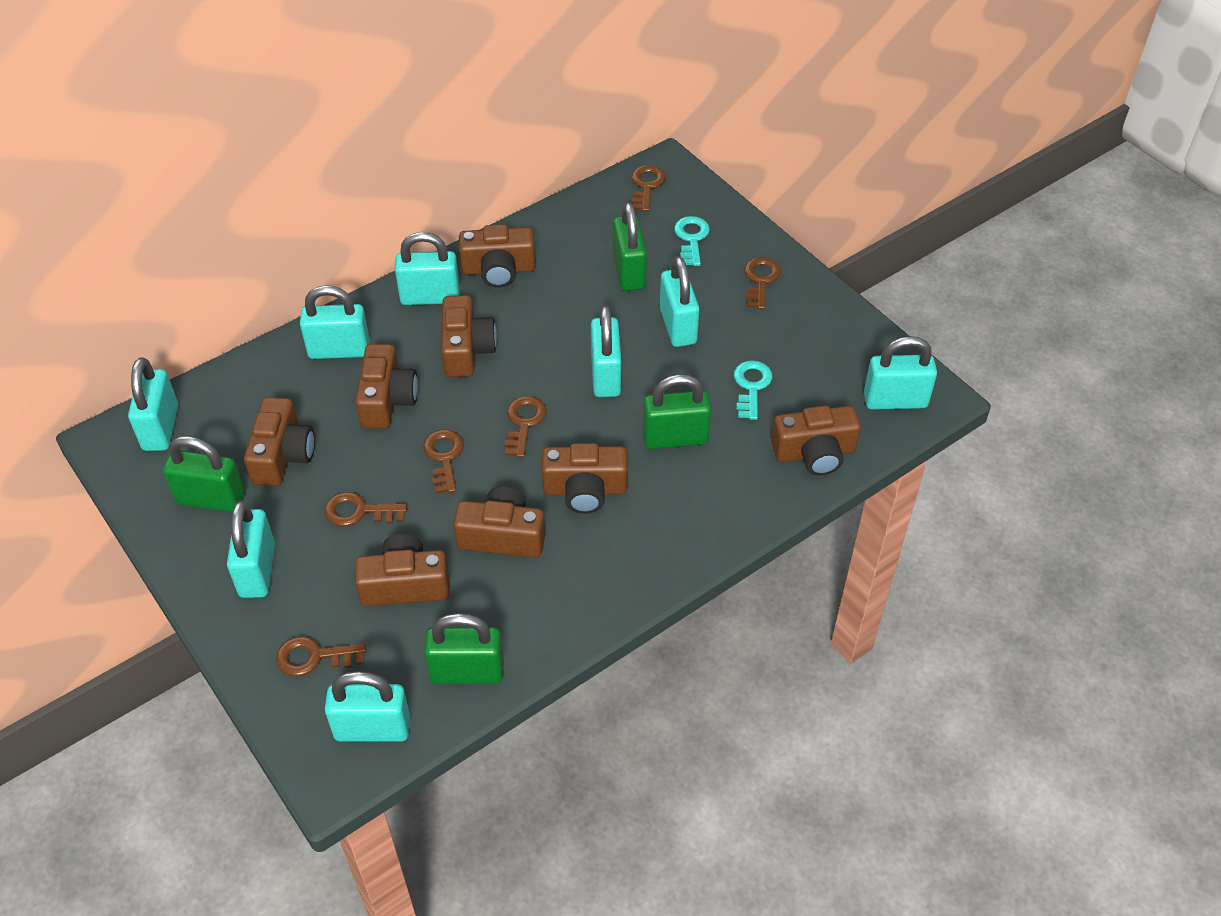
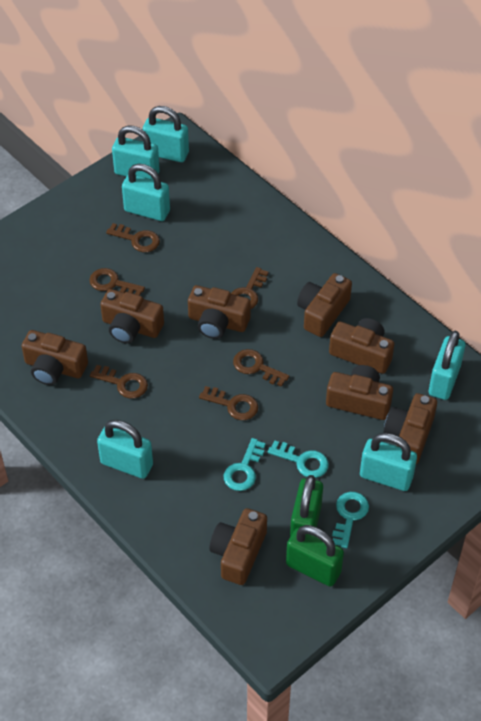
green padlock: [163,436,245,512] [424,613,504,684] [613,202,647,291] [643,374,711,449] = 4 -> [286,525,344,587] [290,475,323,537] = 2
turquoise key: [674,216,710,266] [734,360,773,420] = 2 -> [224,438,266,491] [268,440,329,478] [332,492,369,548] = 3
turquoise padlock: [128,357,178,451] [227,501,275,598] [300,285,370,359] [325,671,410,742] [395,232,460,305] [591,305,621,397] [660,256,699,347] [864,336,937,410] = 8 -> [97,420,153,479] [112,125,160,180] [122,164,170,221] [143,106,189,162] [360,433,417,491] [429,331,465,400] = 6

